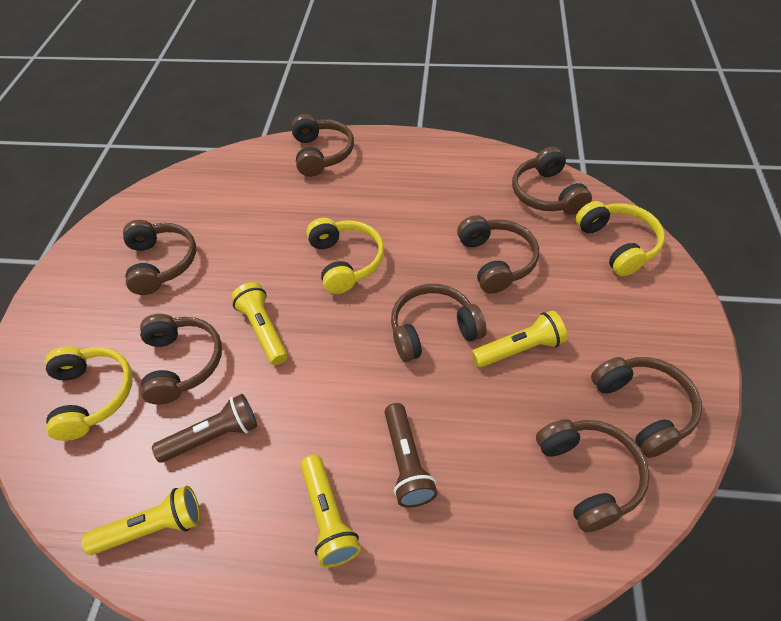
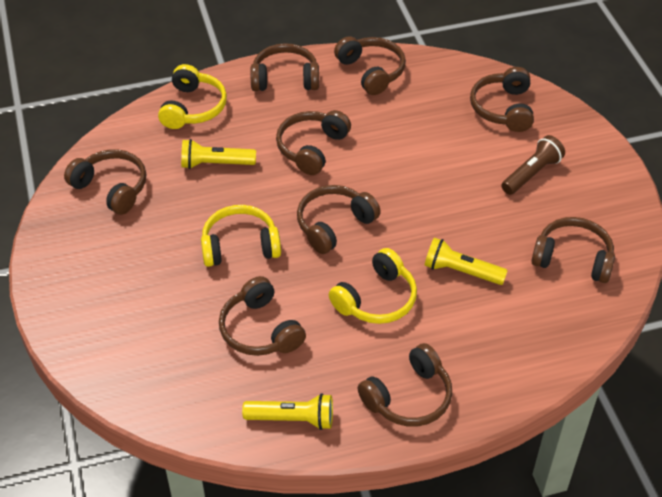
brown flashlight: [152,394,257,463] [385,403,437,508] = 2 -> [501,135,565,195] = 1
brown headphones: [123,220,196,295] [140,314,222,405] [291,114,354,177] [391,284,486,362] [457,215,539,293] [512,147,592,215] [536,419,650,532] [591,357,702,458] = 8 -> [64,149,146,215] [219,276,306,356] [250,43,319,91] [276,110,351,175] [297,185,381,254] [334,36,406,95] [358,343,452,427] [470,67,534,132] [531,217,615,283] = 9
yellow flashlight: [82,486,200,555] [231,282,288,365] [301,455,361,567] [472,310,567,368] = 4 -> [181,139,256,169] [242,393,333,430] [425,238,508,285] = 3

